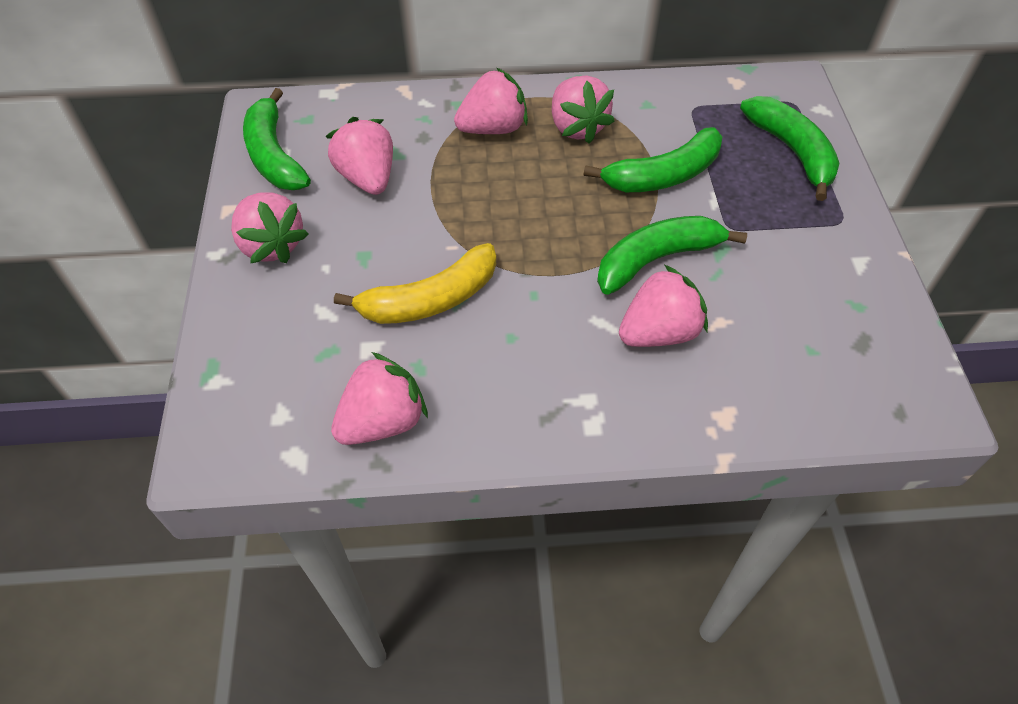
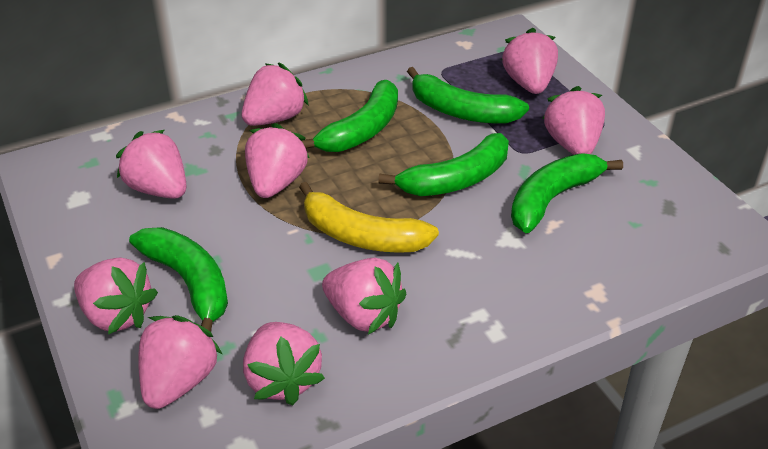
green banana: [243,88,311,190] [584,127,722,192] [597,216,747,295] [740,96,840,201] = 4 -> [129,227,228,332] [302,80,398,152] [378,133,509,196] [407,67,529,124] [511,153,623,233] = 5
pink strawberry: [231,193,308,263] [325,117,393,195] [331,352,428,445] [454,67,528,134] [552,76,615,144] [619,265,708,347] = 6 -> [74,257,158,335] [116,130,187,199] [138,315,222,409] [242,62,309,126] [243,322,325,406] [245,123,309,198] [322,258,406,334] [501,28,558,94] [542,86,605,155] = 9

